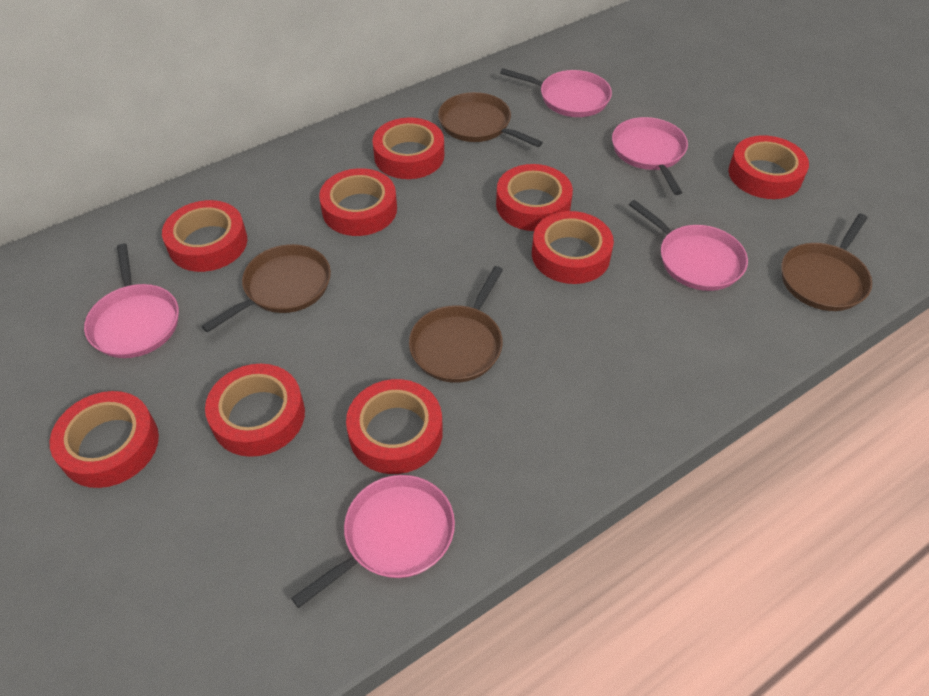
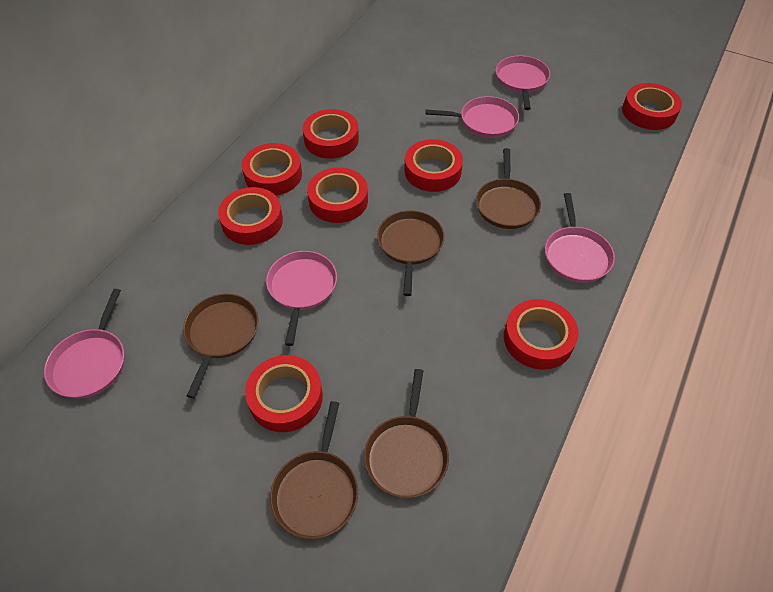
brown pan: [201,244,331,333] [409,266,503,383] [438,92,543,147] [781,214,872,311] = 4 -> [183,294,258,398] [270,401,358,539] [364,369,449,498] [377,210,445,296] [476,148,541,229] = 5
red tape: [50,391,159,488] [162,200,247,272] [205,364,305,457] [319,168,397,236] [346,379,443,474] [372,117,444,179] [496,164,573,231] [532,211,614,284] [728,135,809,199] = 9 -> [218,187,283,245] [242,143,302,195] [245,355,323,432] [303,109,359,159] [307,167,368,223] [404,139,463,192] [504,299,578,370] [622,83,682,130] = 8

